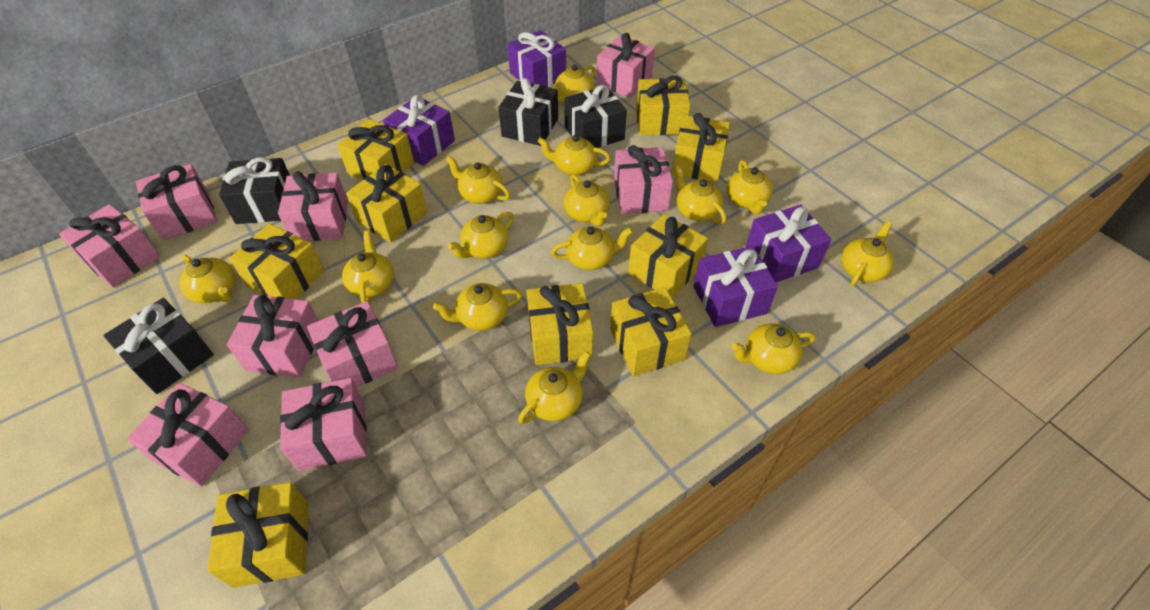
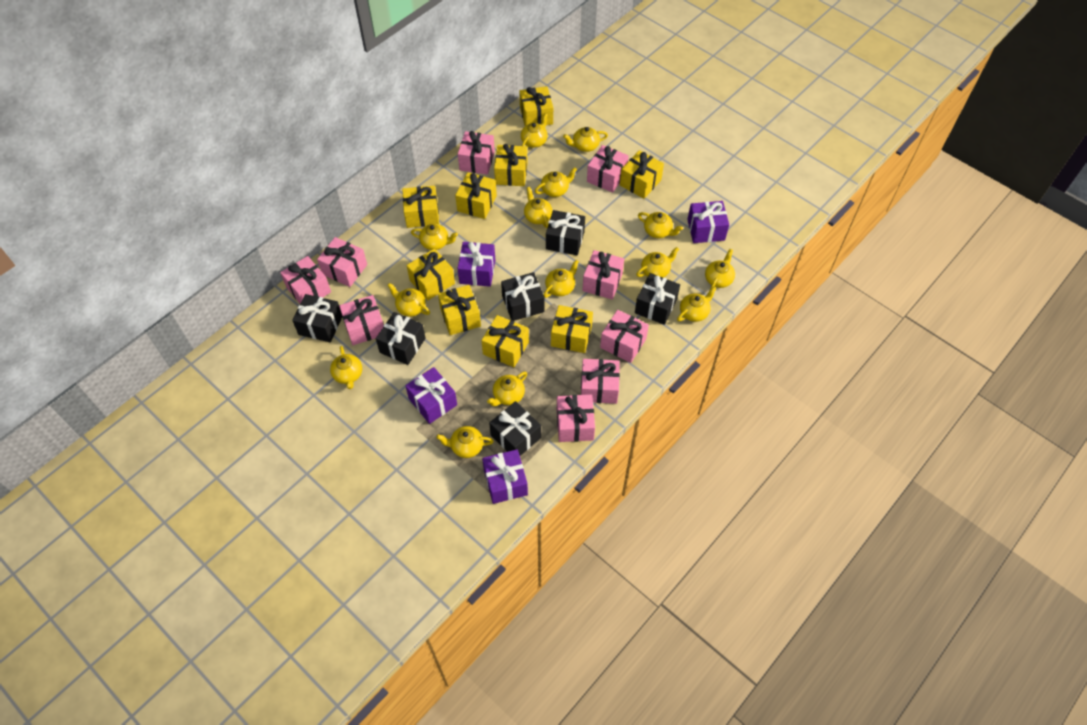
black gift: [103,298,214,394] [219,157,290,224] [498,78,558,146] [564,85,627,148] = 4 -> [292,294,343,342] [376,312,426,365] [489,401,541,456] [501,272,544,321] [546,210,585,255] [635,273,680,325] = 6

